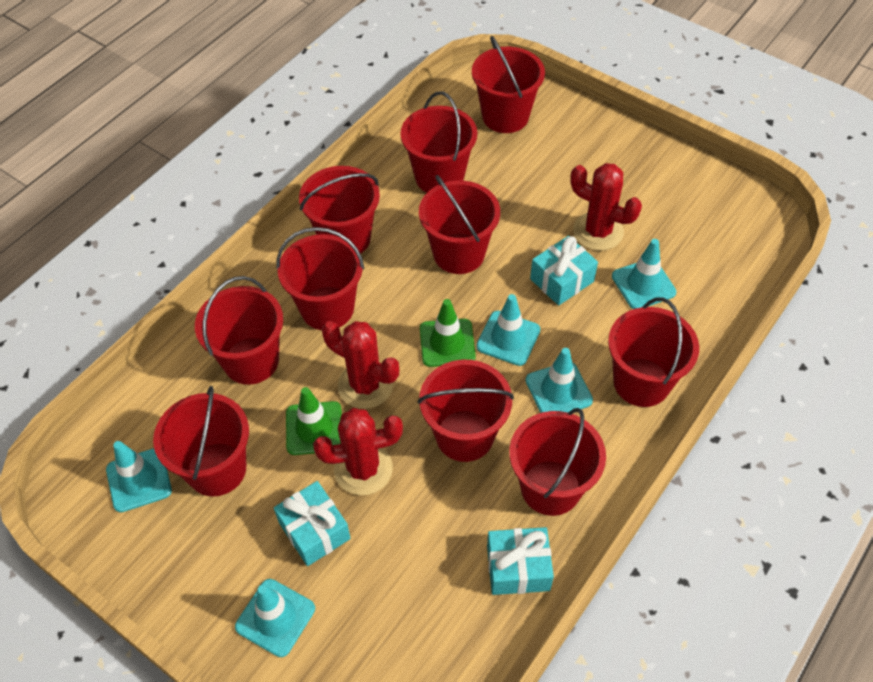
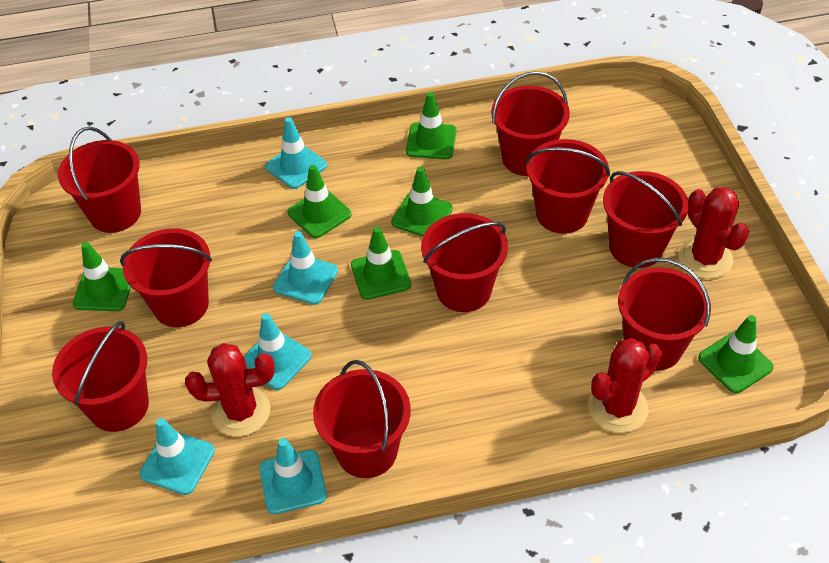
green traffic cone: [286,387,342,455] [420,299,476,367] = 2 -> [73,242,131,311] [288,165,352,238] [351,227,411,300] [391,166,453,237] [406,92,457,159] [698,315,774,393] = 6
red bucket: [153,386,249,497] [195,276,283,385] [276,227,364,330] [299,166,380,254] [400,91,477,193] [418,360,514,462] [419,175,500,274] [472,36,545,133] [509,408,606,516] [608,297,699,407] = 10 -> [52,321,149,432] [58,127,141,233] [120,228,212,327] [313,360,411,478] [421,213,508,312] [491,71,570,176] [525,139,610,234] [603,171,689,268] [618,258,711,371] = 9
turquoise gift: [274,481,351,566] [487,527,554,595] [530,236,598,306] = 3 -> none = 0

